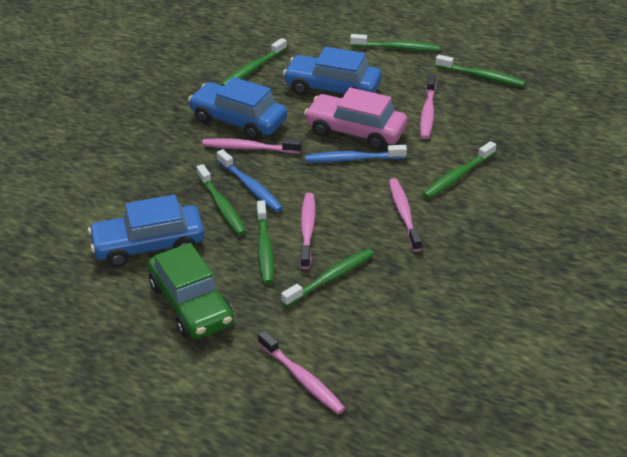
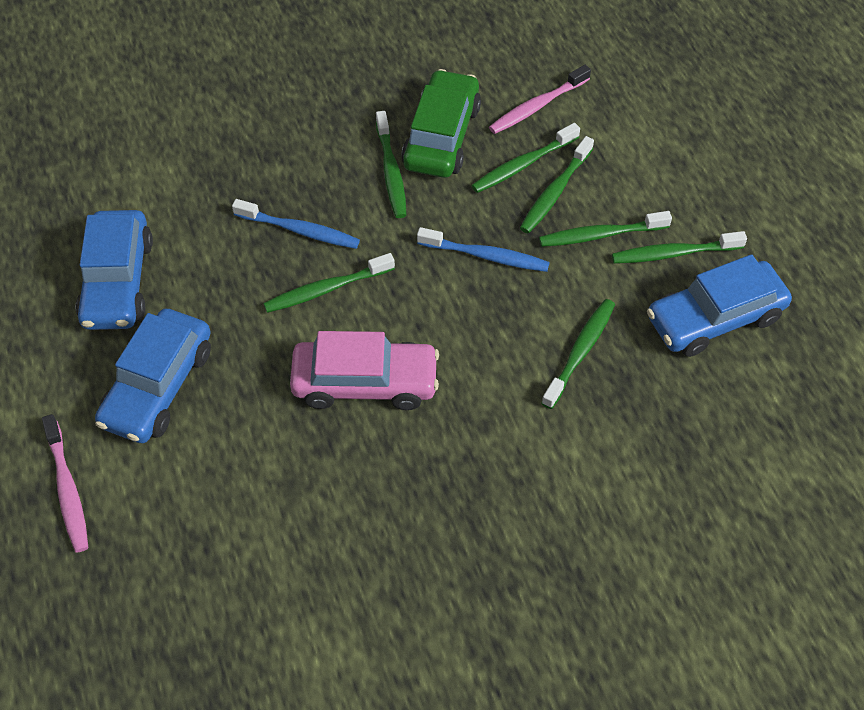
pink toothbrush: [202,138,302,153] [258,330,345,414] [300,193,315,269] [389,178,422,252] [420,74,436,139] = 5 -> [42,414,88,553] [489,65,591,134] = 2

